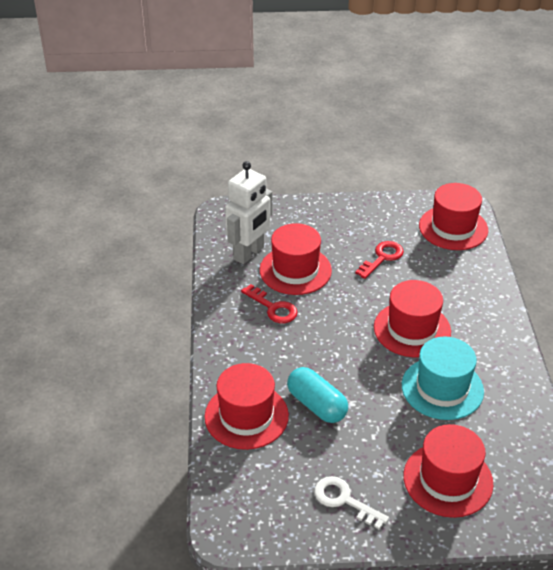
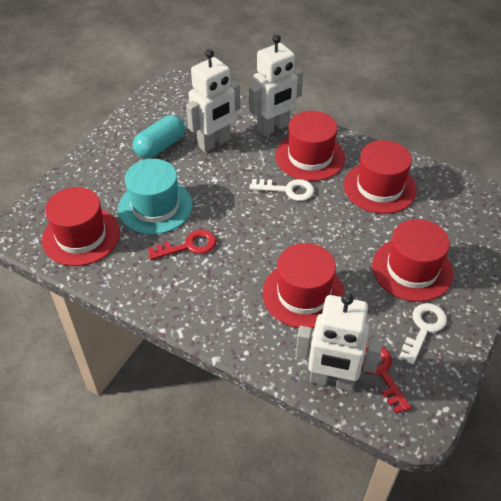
white key: [314,476,389,530] = 1 -> [249,179,314,201] [399,303,447,365] = 2
white robot: [225,161,272,264] = 1 -> [186,49,240,152] [249,34,303,136] [296,293,382,391] = 3

